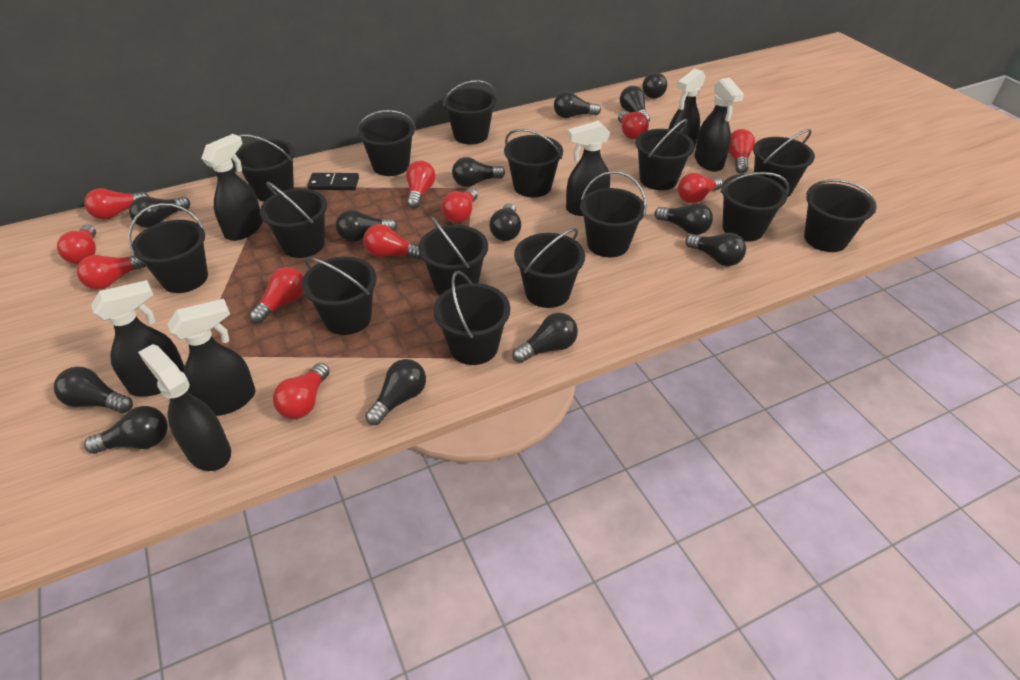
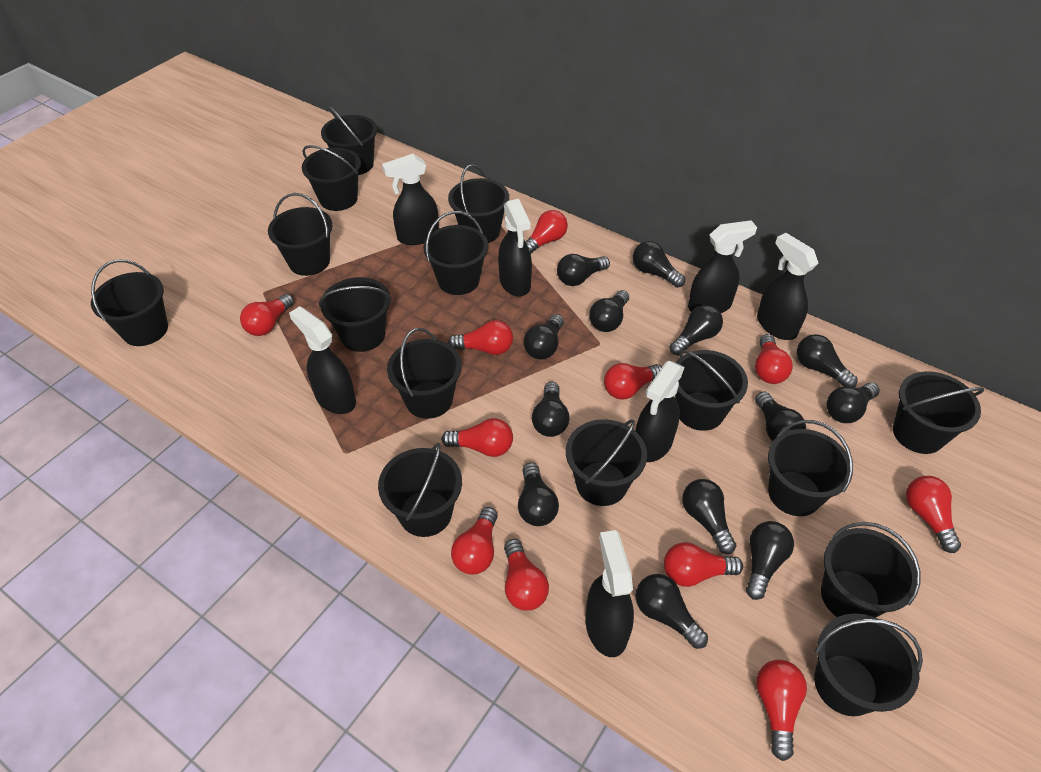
black domino: [307,173,359,190] = 1 -> none = 0

